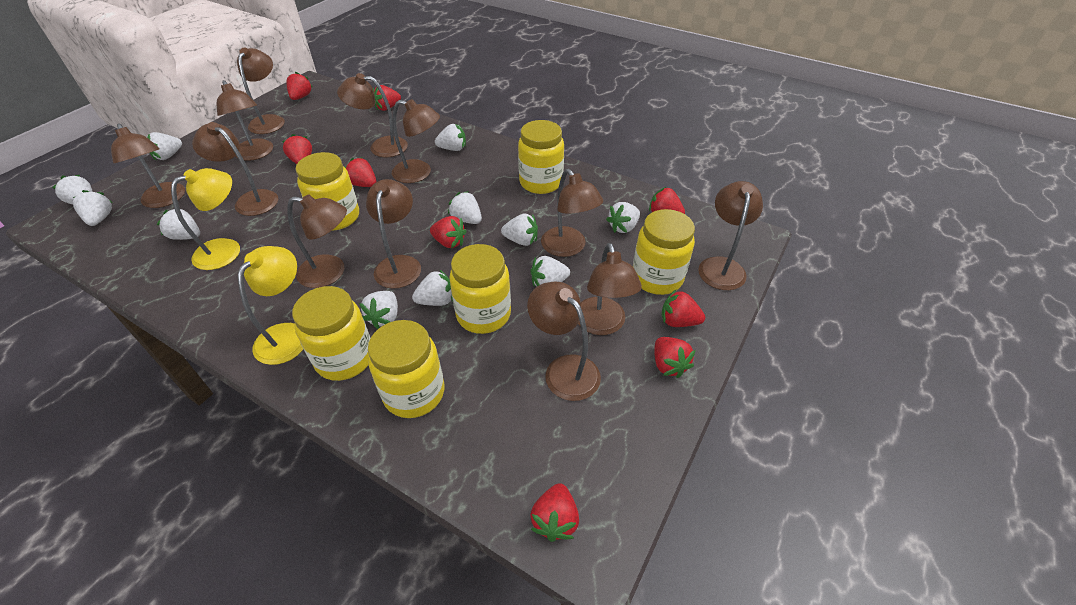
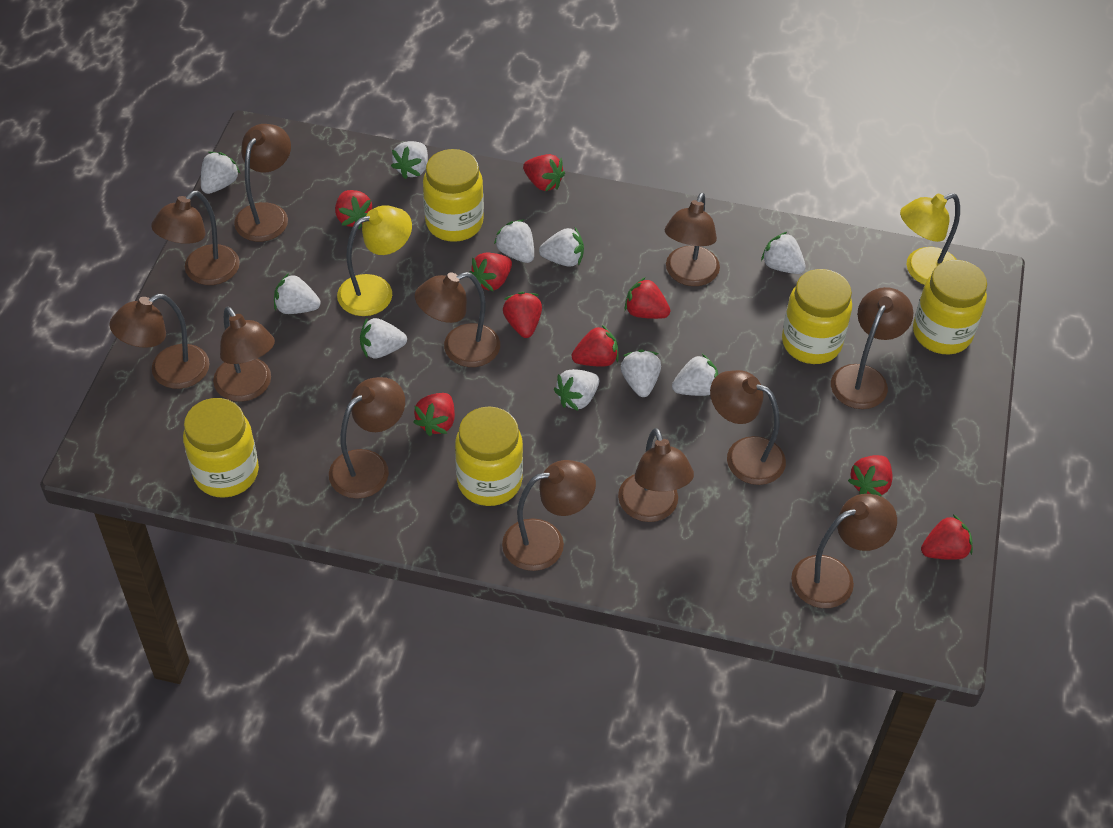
white strawberry: [52,175,93,204] [73,190,113,226] [147,132,182,160] [157,209,200,240] [359,291,398,329] [412,269,453,306] [435,124,466,151] [448,191,482,224] [501,214,538,246] [530,256,570,286] [606,202,640,233] = 11 -> [201,152,241,194] [274,273,321,314] [360,318,407,358] [391,141,428,179] [494,219,534,263] [539,228,584,267] [554,369,599,411] [621,350,661,397] [672,354,718,396] [761,232,806,274] = 10
yellow jar: [292,286,370,381] [296,152,359,231] [368,320,444,418] [449,244,511,334] [518,120,564,194] [633,209,695,295] = 6 -> [183,398,259,498] [423,149,484,242] [455,407,523,506] [782,269,852,364] [913,260,987,354] = 5

